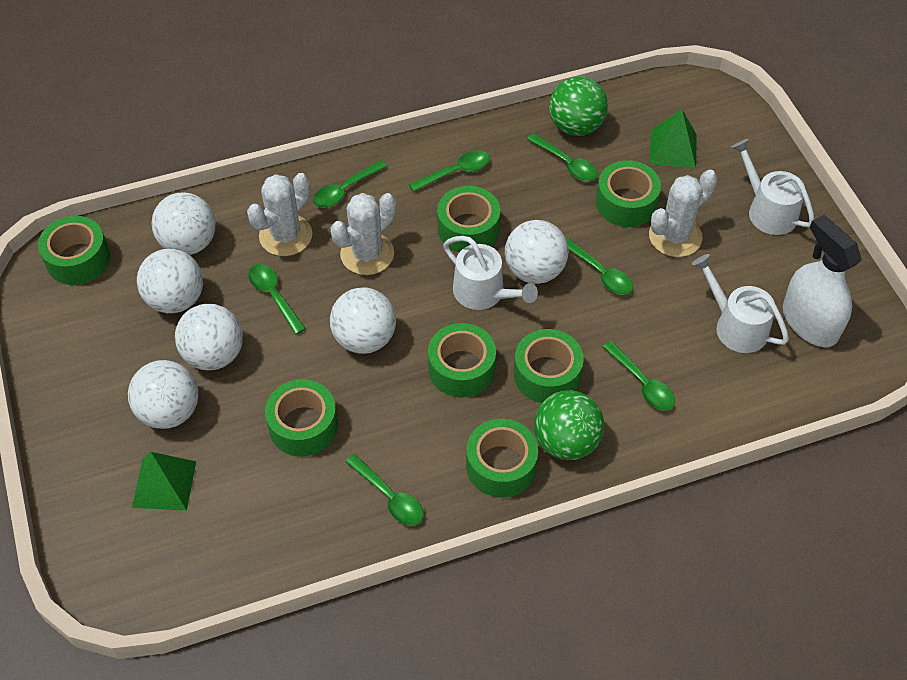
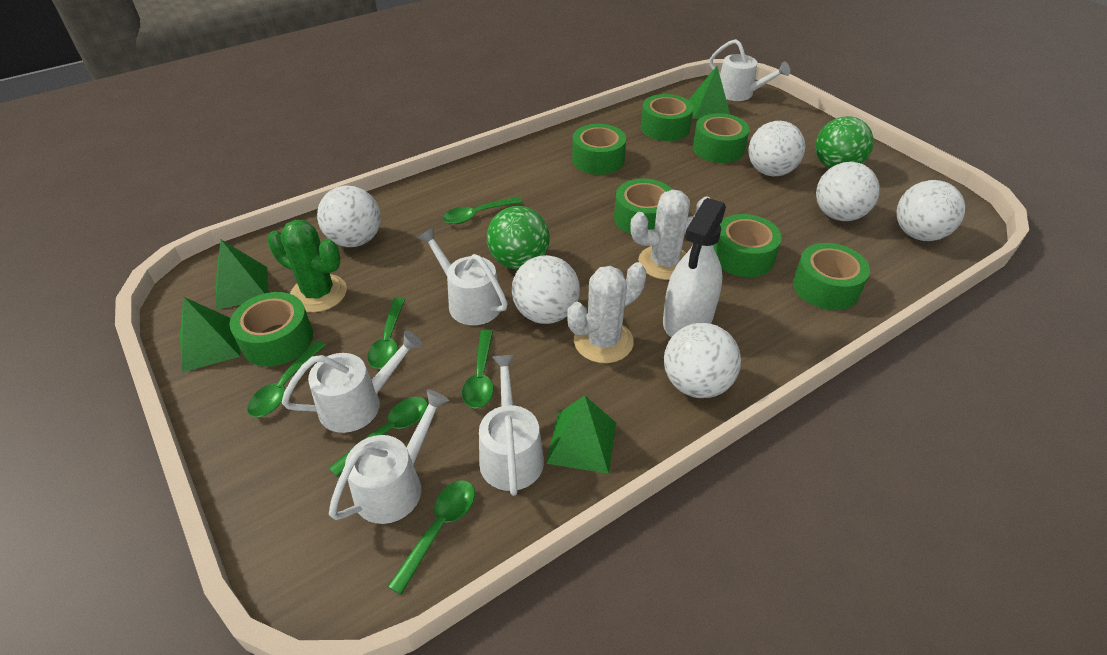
green cactus: none = 0 -> [267,220,347,313] = 1
green pyramid: [132,452,196,511] [650,109,697,168] = 2 -> [180,297,240,372] [215,239,269,310] [546,395,616,474] [689,66,730,119] = 4
green spoon: [248,264,306,334] [313,160,387,208] [346,454,424,526] [409,150,490,192] [527,133,597,181] [565,238,633,295] [603,341,675,410] = 7 -> [247,341,326,417] [329,397,428,477] [367,298,405,369] [387,480,475,595] [443,197,522,224] [462,330,494,408] = 6
white cactus: [247,173,312,256] [330,193,396,275] [649,170,718,257] = 3 -> [568,262,646,363] [630,190,711,280] = 2
white watering can: [443,236,538,310] [692,254,789,353] [731,139,814,235] = 3 -> [282,331,422,433] [329,389,449,524] [417,228,508,325] [479,355,544,496] [709,39,790,101] = 5

